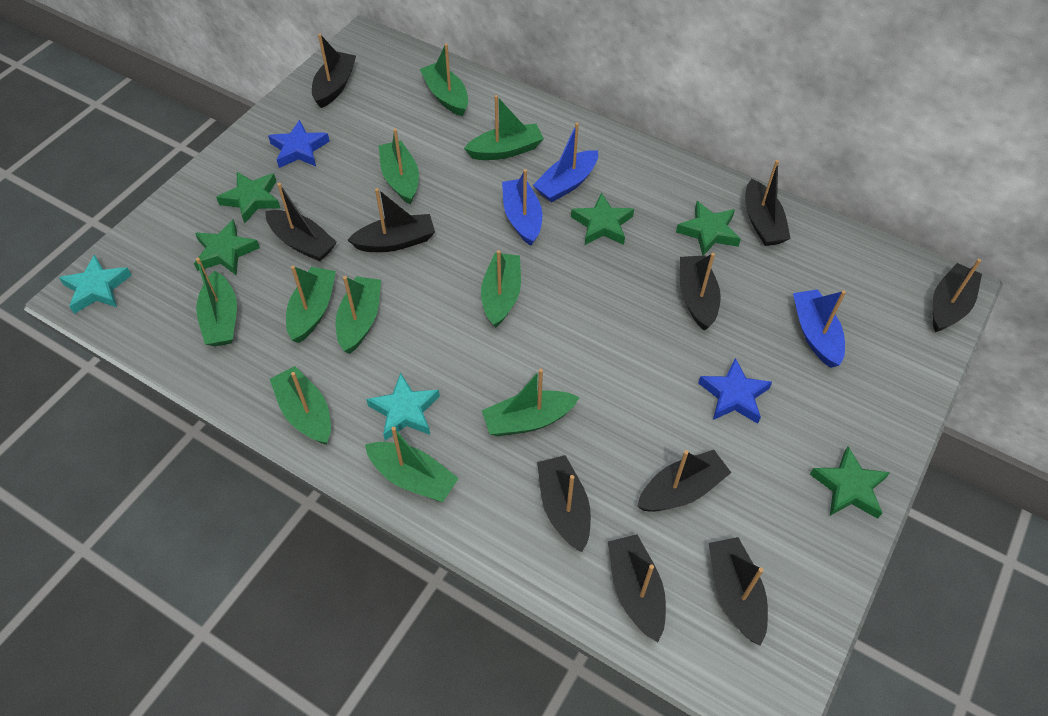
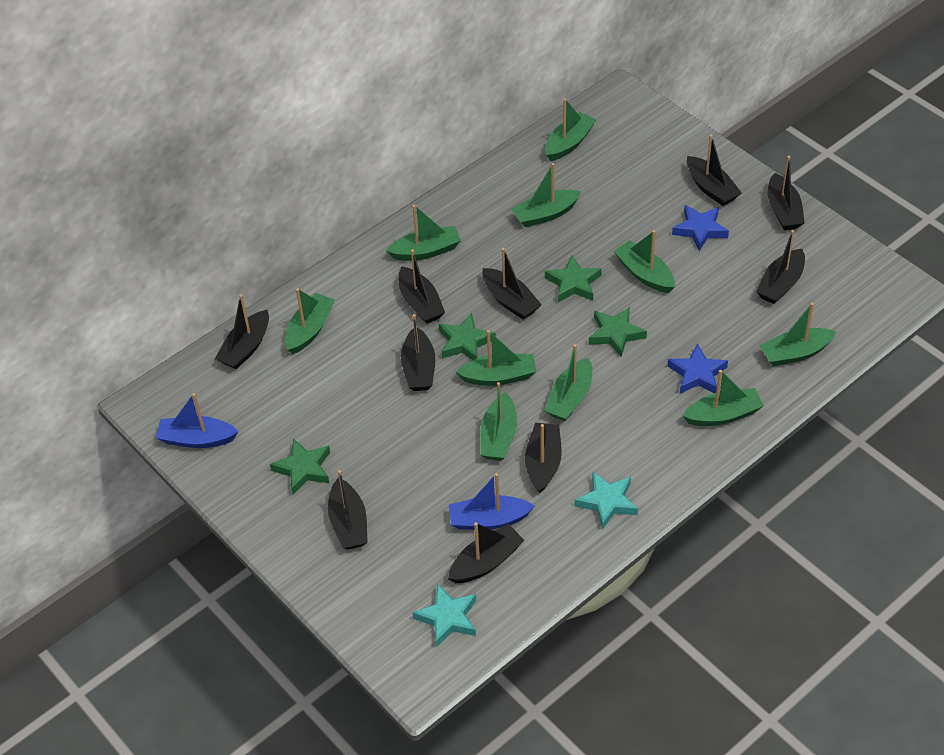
blue boat: [502,169,542,246] [533,122,598,202] [793,289,846,368] = 3 -> [156,393,239,448] [449,473,535,530] = 2
green star: [194,219,260,275] [216,172,280,223] [571,192,634,245] [676,201,741,256] [810,446,890,519] = 5 -> [270,438,330,494] [439,313,496,360] [545,255,602,302] [589,307,647,357] = 4

